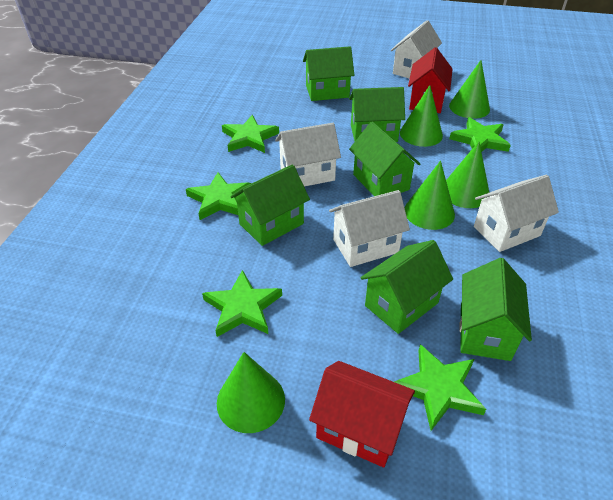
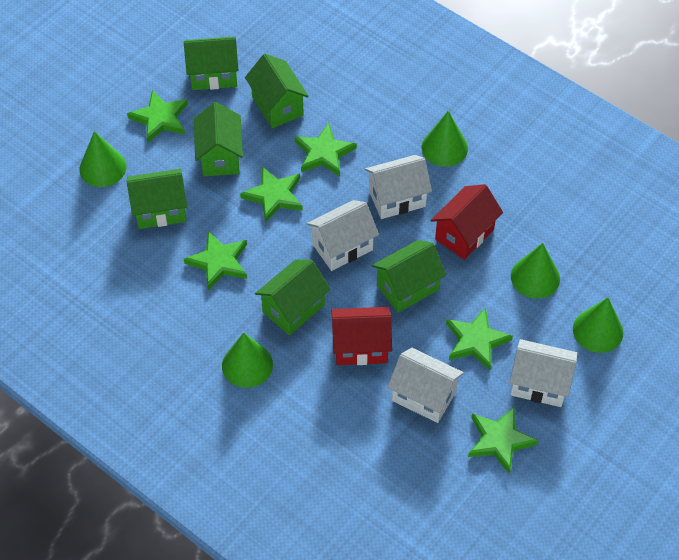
green star: [186,172,251,220] [202,270,282,337] [222,115,279,153] [394,344,486,431] [449,117,511,152] = 5 -> [127,90,188,143] [184,231,247,290] [240,166,303,223] [295,123,357,177] [446,307,513,370] [468,407,538,473] = 6

